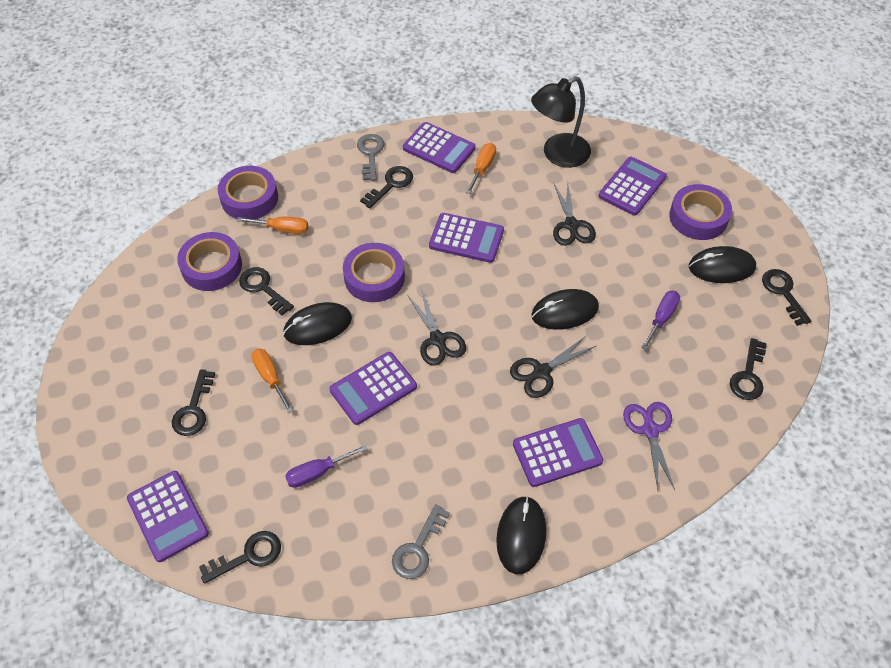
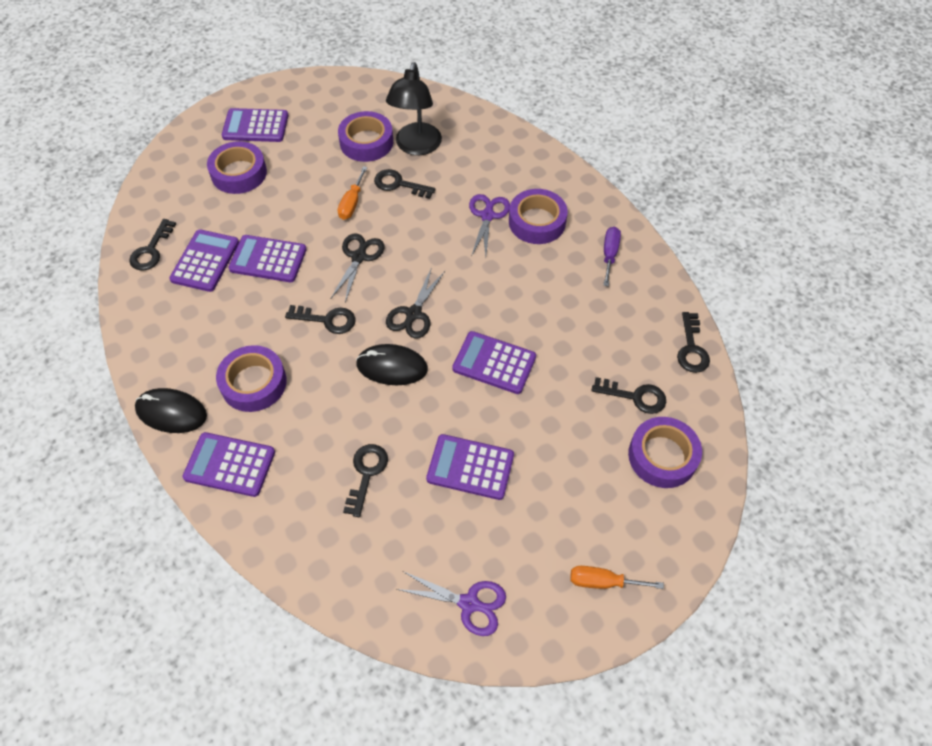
black mouse: [283,302,352,345] [496,496,546,574] [531,289,599,330] [689,246,756,283] = 4 -> [135,388,207,433] [356,344,428,385] = 2
black scissors: [408,291,466,366] [510,335,596,398] [553,181,596,246] = 3 -> [330,233,385,302] [386,267,445,339] = 2
grey key: [357,134,385,181] [392,504,450,579] = 2 -> none = 0
orange screwdriver: [237,217,309,234] [251,349,293,413] [466,143,496,194] = 3 -> [338,166,367,220] [570,566,664,589] = 2
purple scissors: [623,402,675,490] = 1 -> [396,571,506,636] [469,194,510,257] = 2
purple screwdriver: [285,445,367,488] [641,291,680,350] = 2 -> [603,227,621,286] = 1
purple tape: [177,232,242,291] [218,166,278,219] [343,243,405,302] [669,184,732,240] = 4 -> [207,141,267,194] [216,345,287,412] [338,111,393,162] [509,189,568,244] [628,417,702,488] = 5

